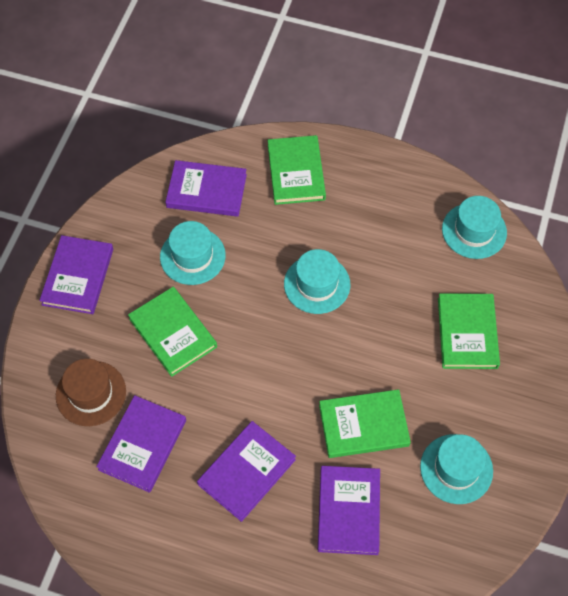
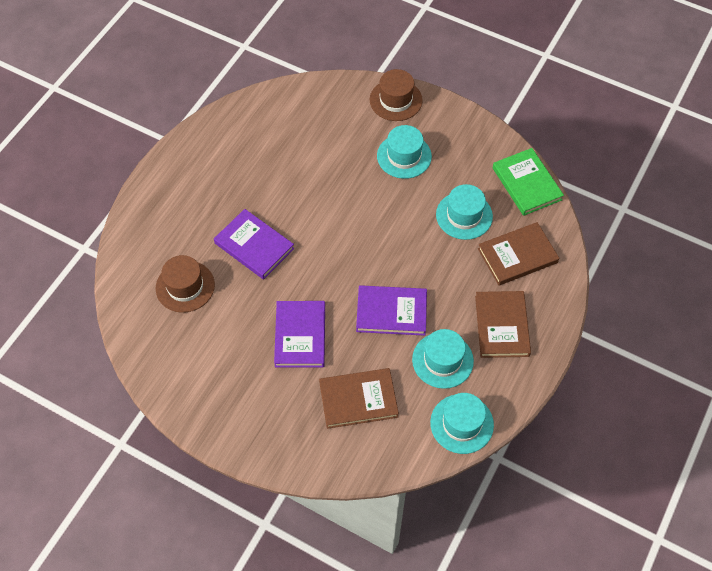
brown book: none = 0 -> [319,368,399,429] [475,291,531,358] [478,222,559,286] = 3
brown hat: [56,359,126,426] = 1 -> [156,255,215,313] [370,69,423,121] = 2
green book: [128,287,217,377] [268,135,326,205] [319,389,411,458] [438,293,500,369] = 4 -> [493,148,564,216] = 1
purple book: [39,235,113,314] [96,395,186,493] [166,160,247,217] [197,421,296,522] [318,466,380,555] = 5 -> [214,209,294,280] [274,301,325,368] [356,285,427,336] = 3

